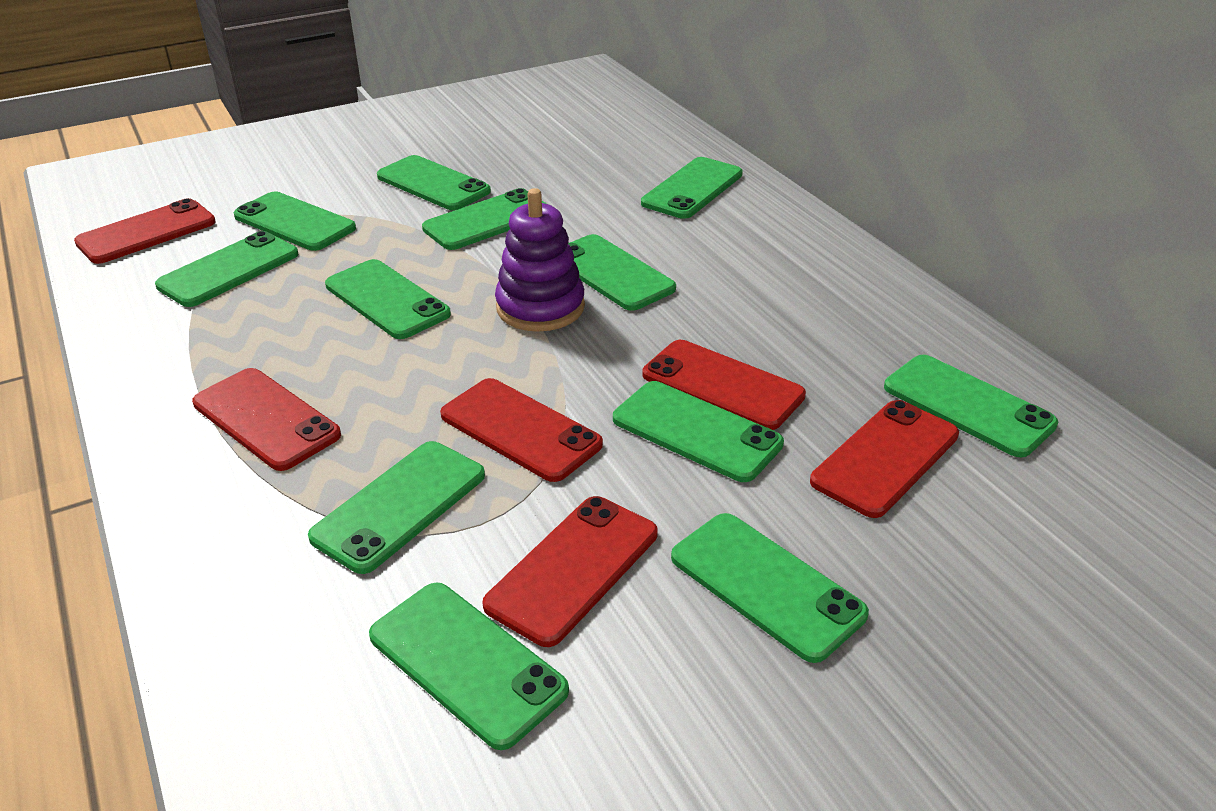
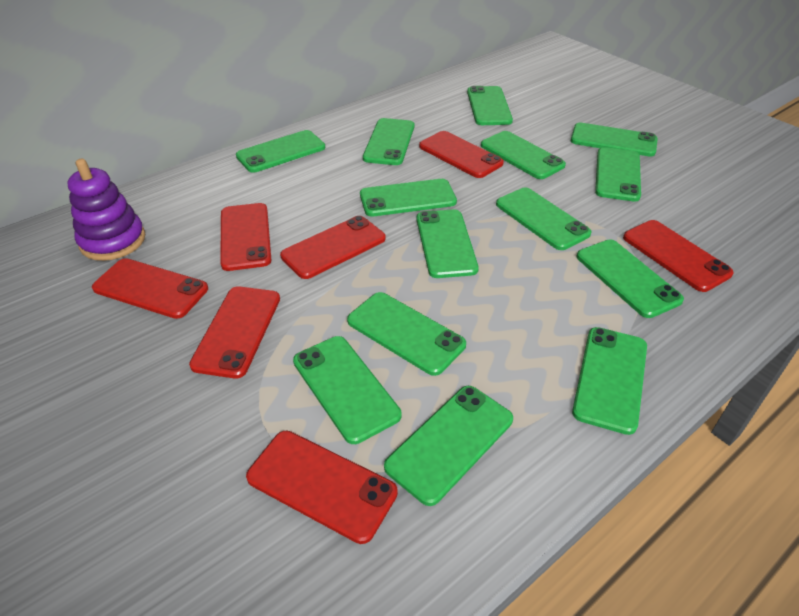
green phone: [155,231,299,307] [234,191,356,251] [308,441,485,574] [325,259,451,339] [369,583,569,750] [377,155,491,210] [422,188,547,250] [568,234,676,311] [613,381,784,482] [641,157,743,219] [671,513,869,663] [884,355,1058,457] = 12 -> [236,130,325,173] [293,336,401,444] [347,292,466,376] [360,179,457,217] [363,118,415,165] [384,386,513,506] [416,209,479,278] [467,86,513,125] [481,131,566,179] [496,187,592,250] [571,123,658,157] [572,327,647,435] [577,239,684,318] [595,147,641,202] = 14
red phone: [74,198,216,264] [192,368,341,471] [440,378,603,482] [482,496,658,647] [643,340,806,430] [810,400,959,518] = 6 -> [92,258,208,319] [189,286,280,378] [220,203,272,271] [246,431,398,544] [280,216,386,279] [419,131,504,178] [623,220,734,292] = 7

